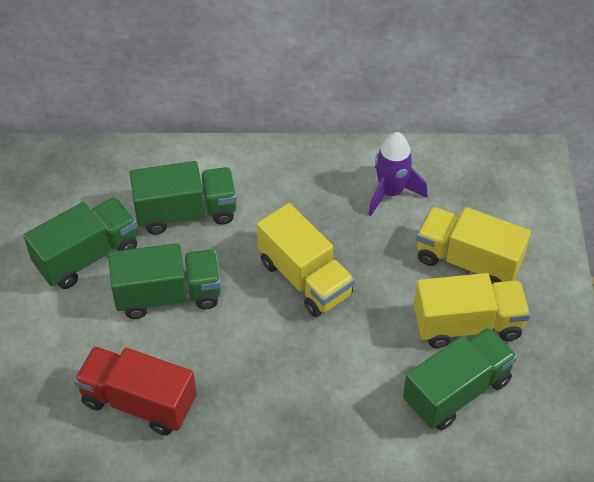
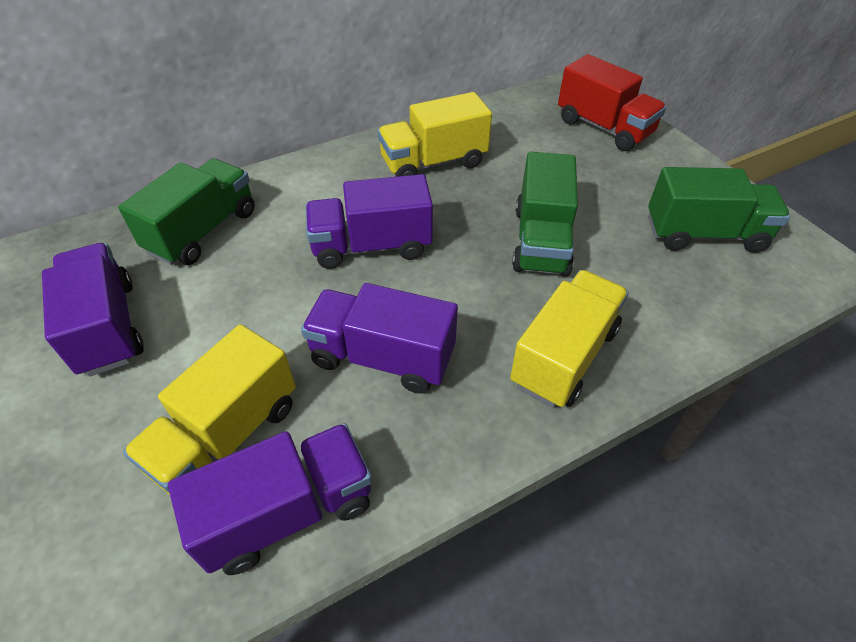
green truck: [23,197,137,289] [108,243,221,319] [130,161,237,235] [403,327,517,430] = 4 -> [118,159,255,265] [512,152,578,276] [648,167,790,253] = 3
purple rocket: [368,132,428,216] = 1 -> none = 0
purple truck: none = 0 -> [42,243,144,377] [168,423,372,575] [301,283,458,394] [305,174,433,269] = 4

